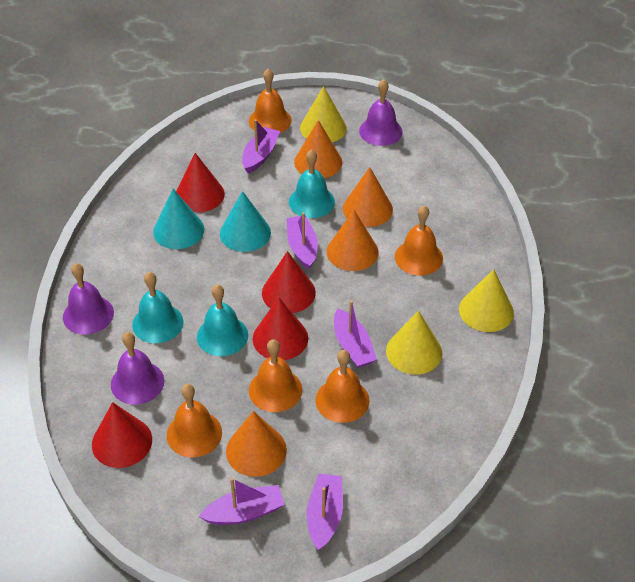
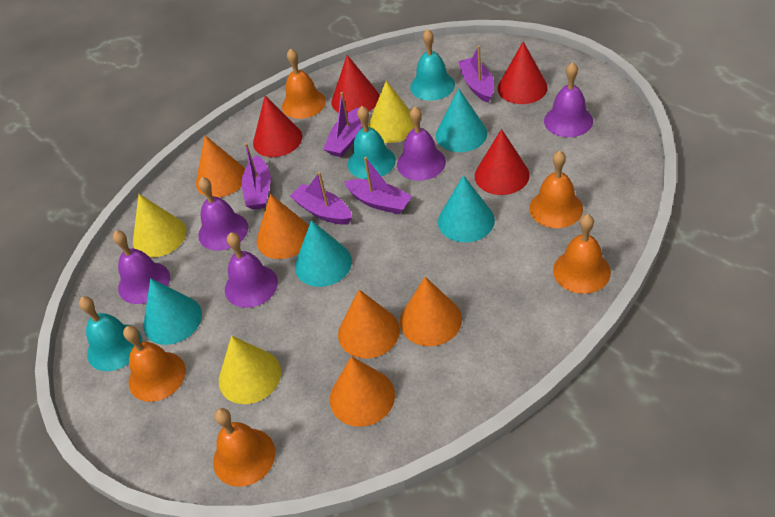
orange cone: [226,411,287,477] [294,120,342,178] [327,210,379,271] [343,167,393,227] = 4 -> [196,135,245,198] [256,194,309,259] [330,356,395,427] [338,290,400,359] [400,277,462,346] = 5
purple bell: [63,263,114,335] [111,332,165,405] [359,79,403,146] = 3 -> [113,230,170,304] [198,177,248,251] [225,232,278,308] [397,107,446,181] [544,62,593,137] = 5
turquoise cone: [153,189,204,249] [220,191,271,252] = 2 -> [143,278,202,345] [295,220,352,287] [436,88,487,152] [438,175,495,242] = 4

